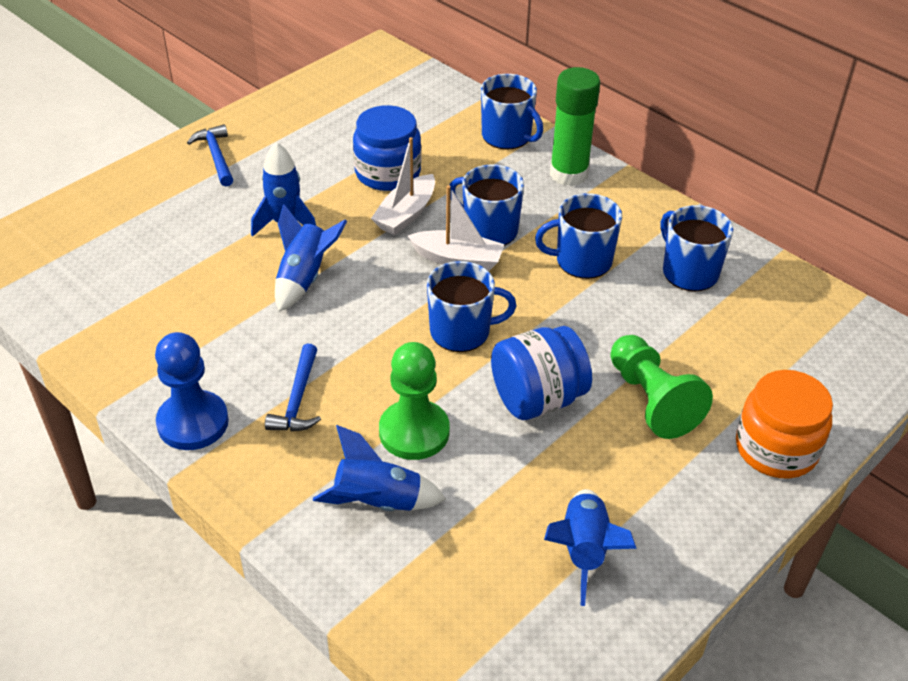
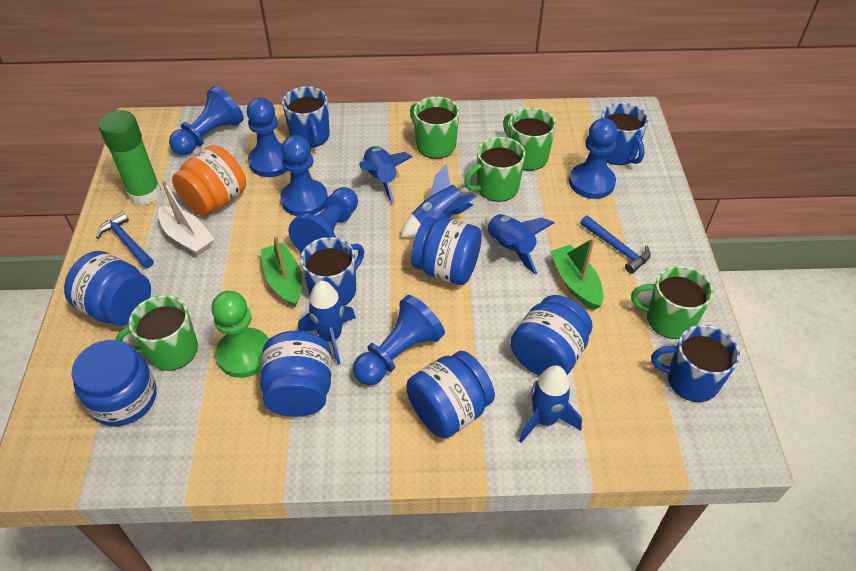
blue jar: [353,105,421,191] [491,326,592,420] = 2 -> [64,251,151,326] [72,340,157,426] [260,331,331,417] [406,351,495,438] [411,217,482,285] [510,295,593,376] = 6
blue mug: [427,261,516,352] [450,164,524,246] [481,74,543,150] [535,193,622,279] [661,205,733,291] = 5 -> [282,86,330,148] [300,237,364,306] [601,103,648,165] [651,325,740,402] = 4
blue pawn: [155,332,229,450] = 1 -> [169,86,244,155] [247,98,287,177] [280,135,328,216] [288,187,358,253] [353,295,445,385] [569,118,618,199] = 6
blue rocket: [251,142,316,237] [275,204,347,312] [313,425,446,511] [544,489,637,606] = 4 -> [298,281,356,365] [359,146,412,203] [401,164,477,237] [485,214,554,275] [519,365,582,443] = 5
green boat: none = 0 -> [261,236,302,307] [550,238,604,310] = 2
green mug: none = 0 -> [116,295,198,371] [410,96,459,159] [464,137,525,202] [503,108,556,171] [631,266,714,339] = 5
green pawn: [379,342,450,460] [611,335,713,439] = 2 -> [211,291,269,378] = 1
white boat: [371,137,435,235] [408,185,505,271] = 2 -> [158,181,215,255] = 1

